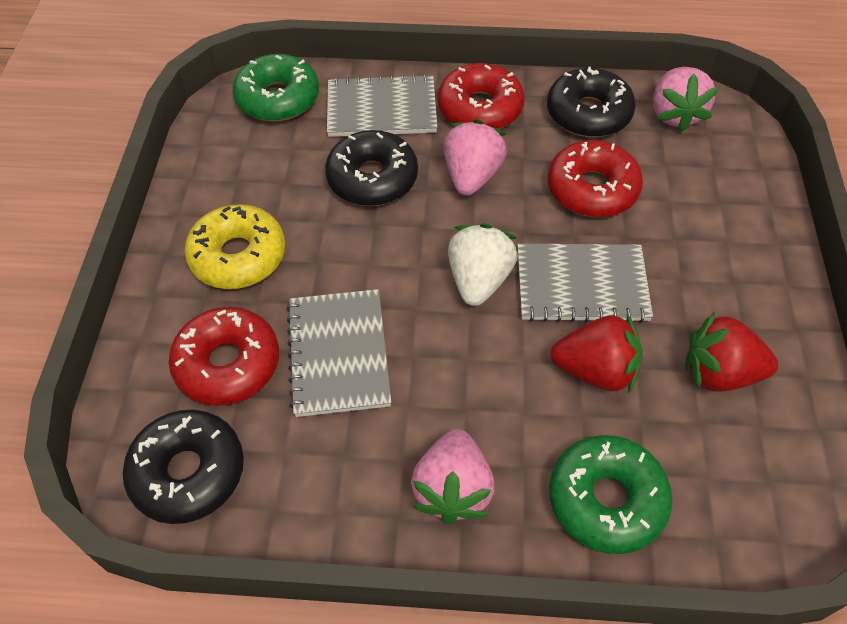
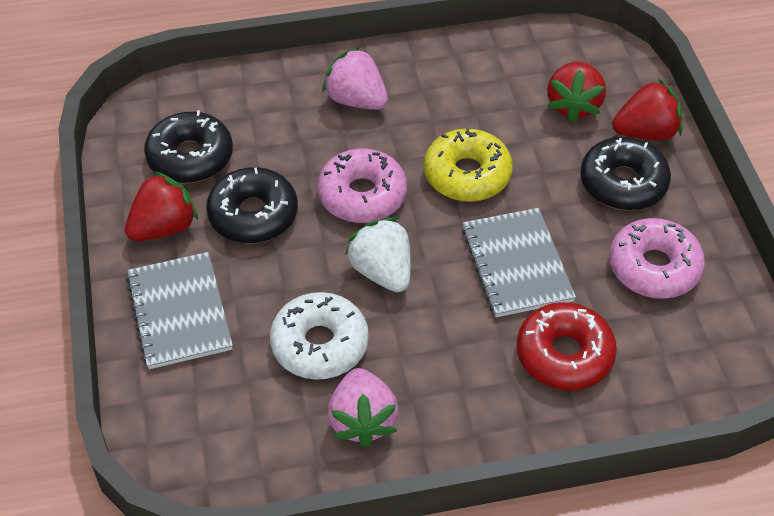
green donut: [233,54,319,122] [549,435,673,554] = 2 -> none = 0
grey notebook: [287,289,391,417] [327,74,438,137] [517,243,653,323] = 3 -> [126,252,233,369] [462,208,576,317] = 2
pink donut: none = 0 -> [317,149,407,223] [609,218,705,299] = 2
pink strawberry: [411,429,495,524] [444,119,507,196] [653,67,719,132] = 3 -> [322,47,388,110] [327,368,399,447] = 2
red donut: [169,307,279,406] [438,63,525,129] [548,140,643,218] = 3 -> [517,302,617,390] = 1
red strawberry: [551,314,642,393] [685,312,778,391] = 2 -> [125,171,198,241] [547,62,606,123] [612,79,683,140] = 3
white donut: none = 0 -> [270,292,369,380] = 1

